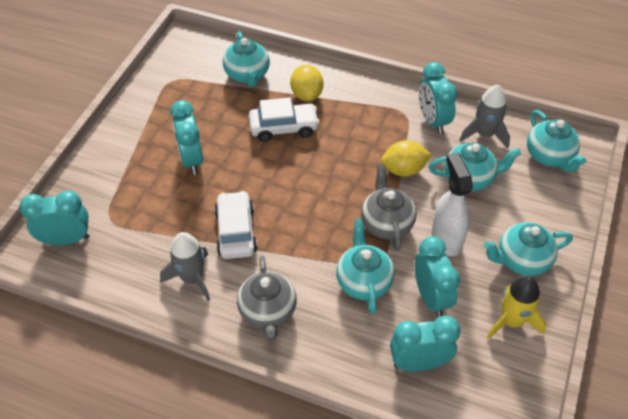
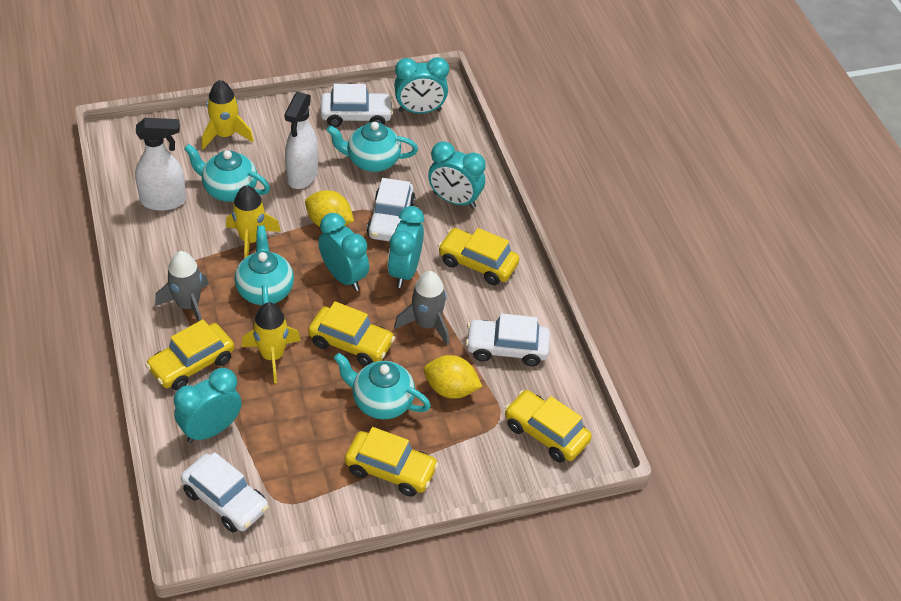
grey teapot: [237,255,297,341] [361,164,417,251] = 2 -> none = 0
turquoise teapot: [223,31,270,87] [336,219,395,314] [428,142,521,191] [484,222,573,276] [527,110,586,172] = 5 -> [184,144,270,202] [235,225,294,305] [327,122,418,172] [334,353,431,419] = 4
white car: [214,191,257,259] [249,97,320,142] = 2 -> [181,452,269,532] [321,84,393,127] [367,178,415,241] [466,313,550,367] = 4
white spray bottle: [431,152,473,256] = 1 -> [135,118,186,211] [285,92,318,189] = 2
yellow car: none = 0 -> [146,319,234,391] [308,301,395,366] [345,427,439,497] [438,228,520,285] [504,390,592,463] = 5
yellow rocket: [487,276,546,339] = 1 -> [202,80,254,149] [226,185,281,258] [241,302,301,383] = 3

